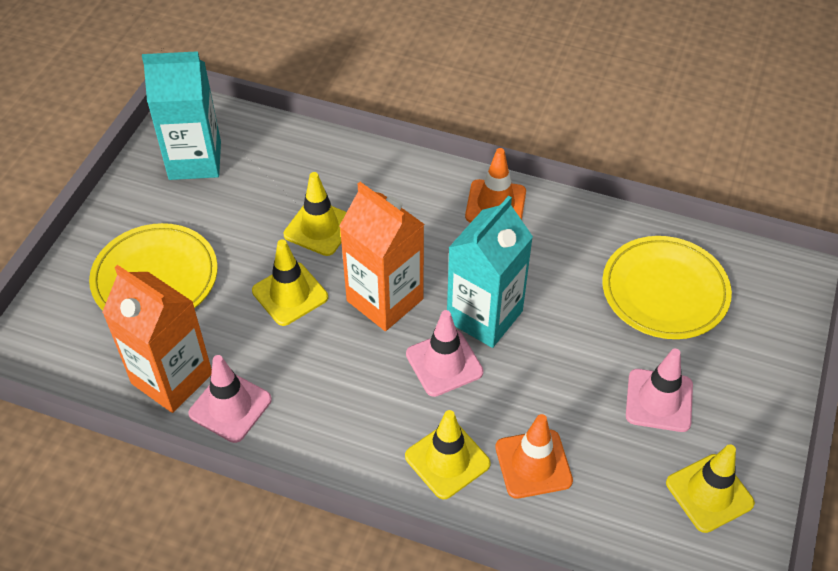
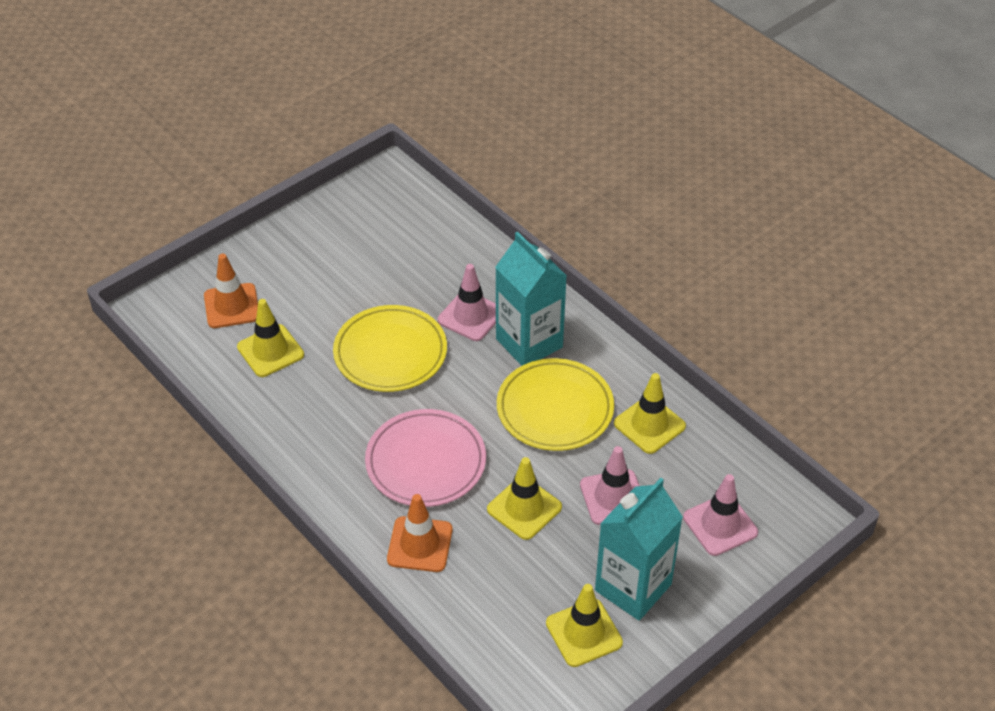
orange carton: [102,265,212,413] [340,182,424,331] = 2 -> none = 0
pink plate: none = 0 -> [365,409,486,507] = 1

